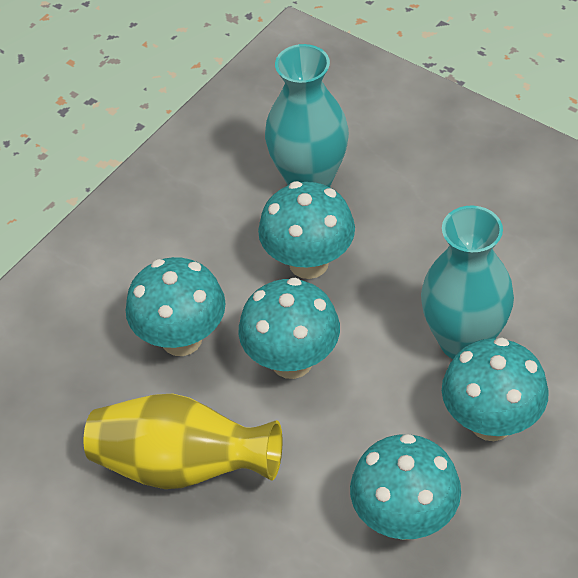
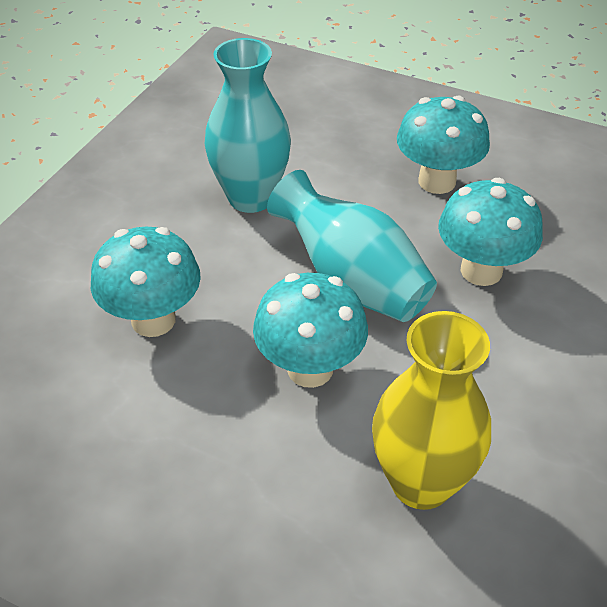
turquoise mushroom: [126,257,226,356] [238,278,340,379] [258,181,355,279] [350,434,461,540] [442,337,549,441] = 5 -> [91,227,201,337] [253,273,368,388] [397,96,490,194] [438,178,543,286] = 4

